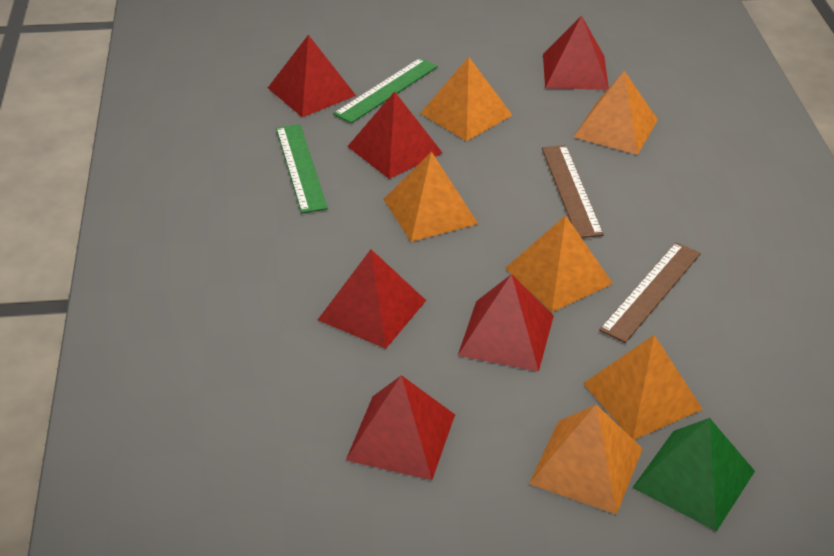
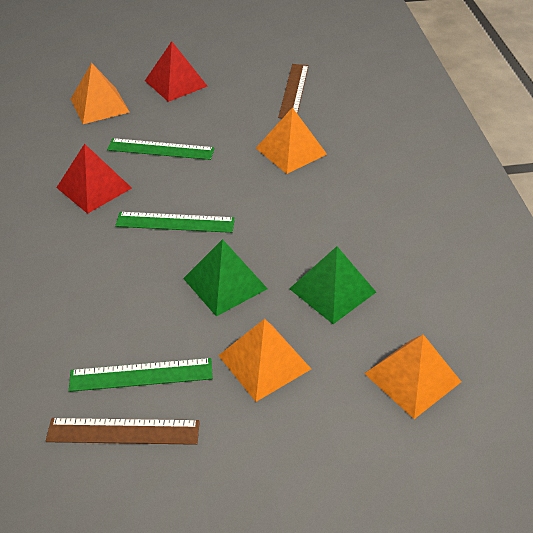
green pyramid: [632,418,755,532] = 1 -> [183,239,268,316] [289,246,376,324] = 2
green ruler: [276,124,328,213] [333,58,438,123] = 2 -> [69,358,213,392] [107,138,215,160] [115,212,235,233] = 3
orange pyramid: [384,152,478,242] [420,57,512,141] [506,215,613,312] [529,404,643,514] [574,71,658,155] [583,335,703,440] = 6 -> [71,63,130,124] [218,319,311,402] [256,107,327,174] [364,335,461,419] = 4
red pyramid: [268,35,356,117] [318,249,426,349] [346,375,455,480] [347,91,442,179] [458,274,554,372] [543,15,609,90] = 6 -> [56,144,132,214] [145,41,207,102] = 2

